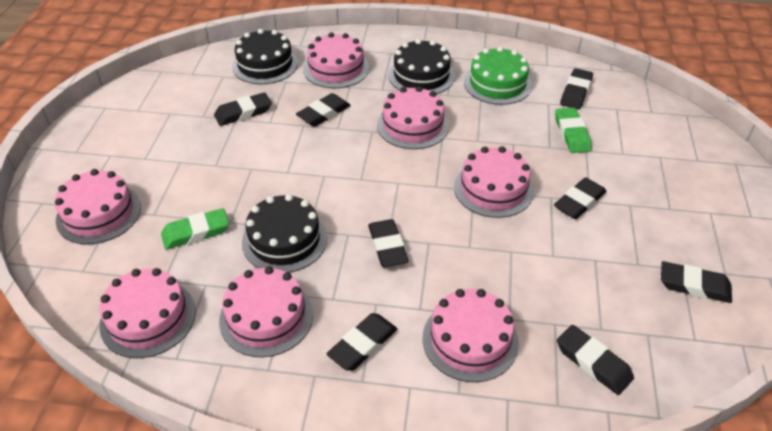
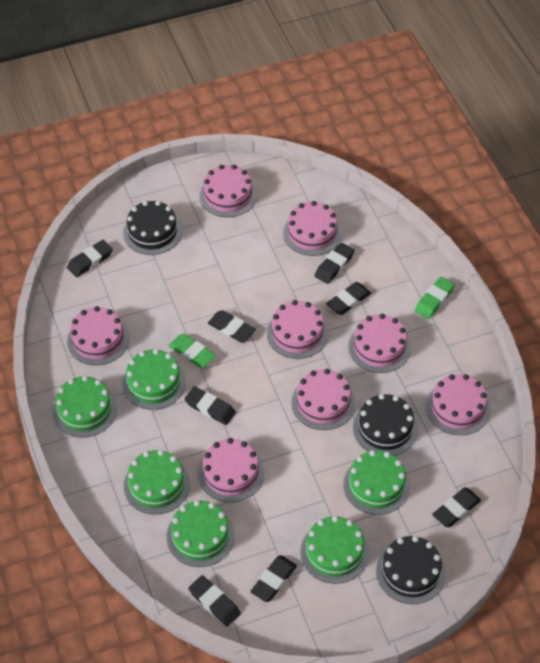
green cake: [464,47,532,105] = 1 -> [53,376,117,437] [122,349,186,410] [124,450,190,515] [167,500,235,567] [300,516,369,584] [343,450,410,515] = 6
pink cake: [55,169,141,244] [99,268,196,358] [219,266,313,357] [303,32,369,88] [377,86,449,149] [423,289,519,382] [454,146,534,218] = 7 -> [67,306,129,365] [198,438,264,502] [199,165,257,217] [267,300,329,359] [283,201,342,256] [291,369,355,430] [349,314,411,373] [426,374,490,435] = 8

